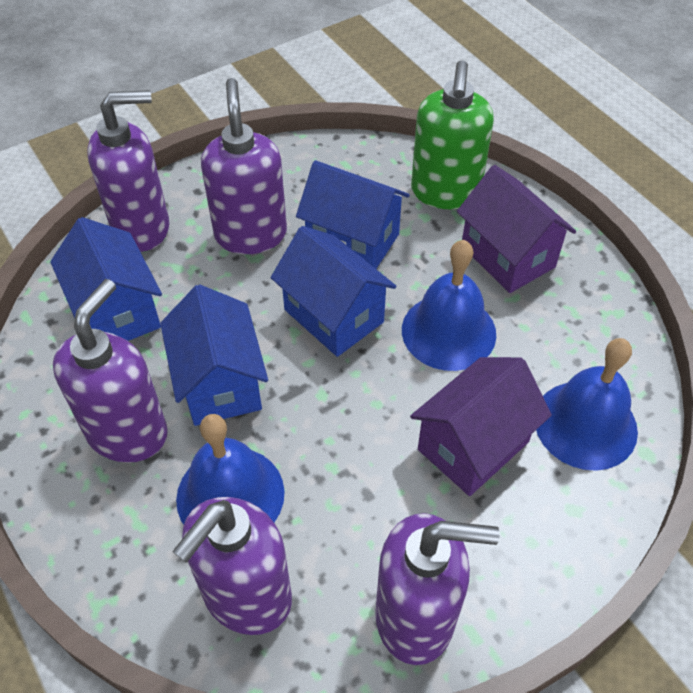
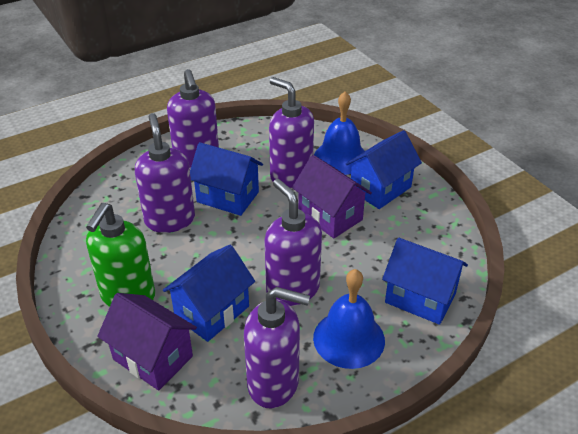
blue bell: [176,414,285,525] [402,240,496,371] [536,338,638,471] = 3 -> [313,269,385,369] [314,91,365,175] = 2

